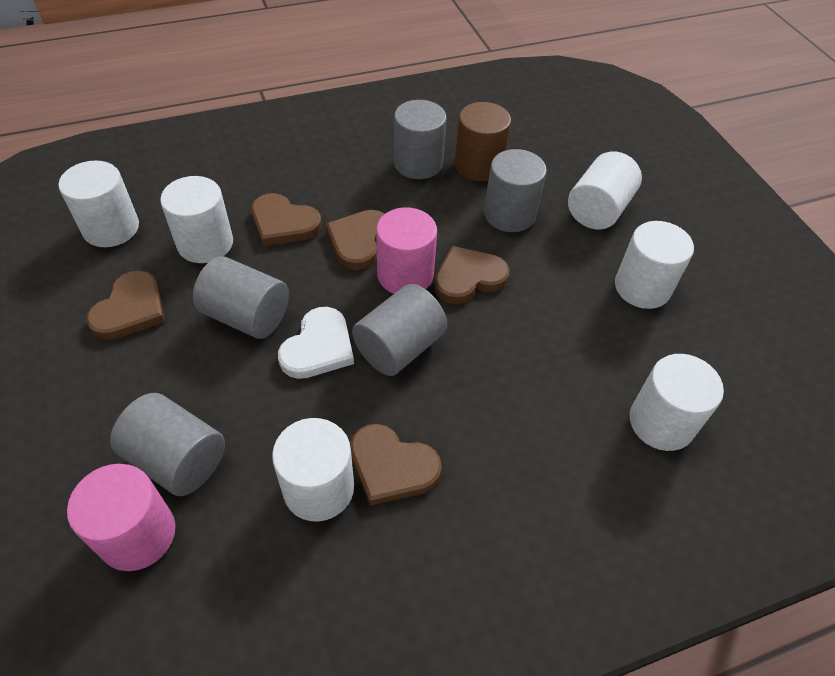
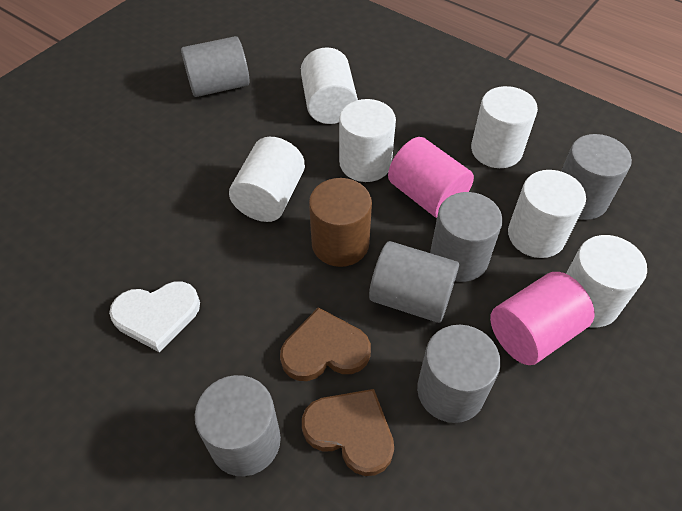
brown heart: [86,271,165,340] [251,193,321,246] [326,210,385,270] [350,424,442,506] [434,246,509,304] = 5 -> [280,307,371,381] [302,389,394,476] = 2
grey cylinder: [110,393,225,496] [193,256,289,339] [352,284,447,376] [394,100,447,179] [484,149,547,232] = 5 -> [181,36,250,97] [195,375,281,476] [369,241,459,323] [417,325,501,423] [430,192,503,282] [561,134,632,220] = 6

